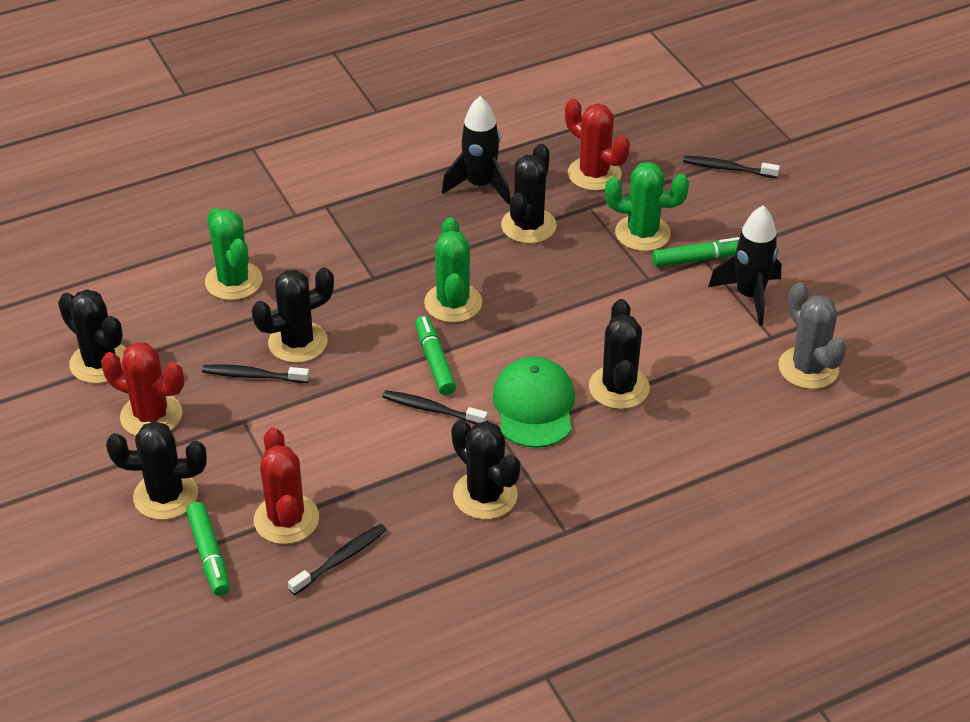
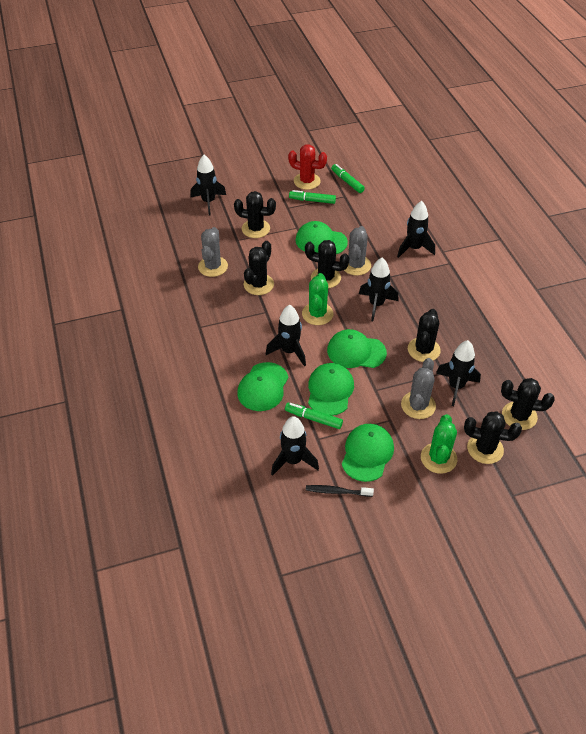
black rocket: [442,96,510,204] [708,206,782,326] = 2 -> [190,155,226,215] [266,305,306,366] [271,416,319,476] [359,258,399,321] [397,201,435,258] [436,340,481,406] = 6
black toothbrush: [202,364,310,383] [288,524,387,595] [382,390,488,424] [683,156,780,178] = 4 -> [306,485,374,497] = 1
green cactus: [205,208,262,300] [424,217,482,323] [605,162,689,251] = 3 -> [302,273,333,325] [421,414,457,474] = 2
green cap: [492,357,575,448] = 1 -> [237,362,289,411] [295,221,348,254] [308,363,354,416] [327,329,387,368] [342,424,394,482] = 5
grey cactus: [778,282,847,389] = 1 -> [198,227,228,277] [344,226,371,276] [401,358,436,419] = 3
red cactus: [101,342,184,436] [254,428,319,544] [565,99,630,191] = 3 -> [288,144,327,190] = 1

